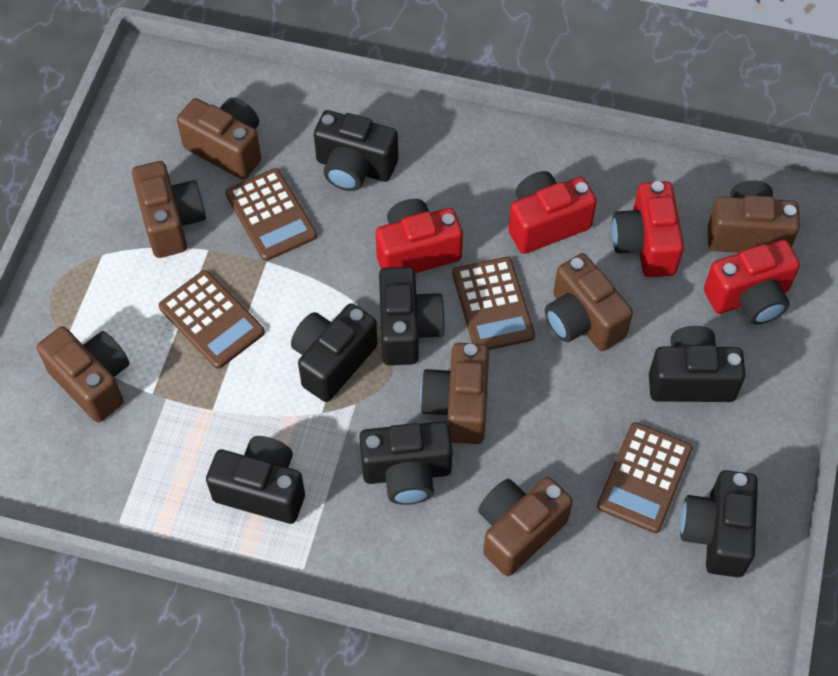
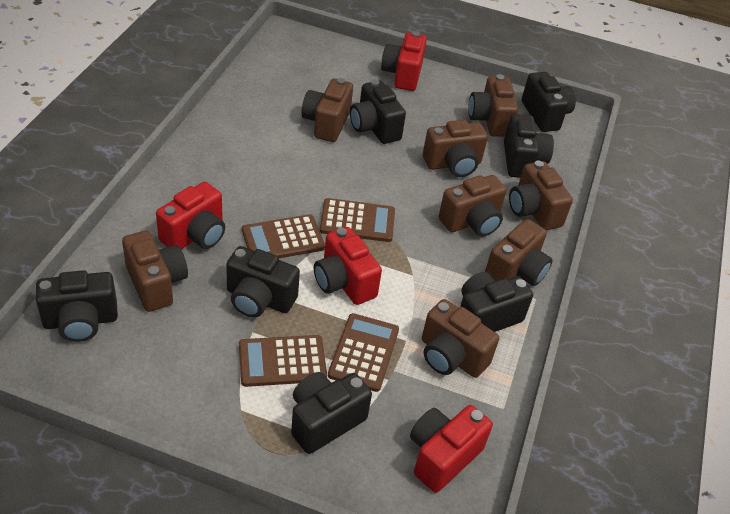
brown camera: [36,326,130,423] [132,161,206,258] [177,97,261,179] [420,343,489,444] [478,477,573,576] [545,253,633,351] [708,180,800,253] = 7 -> [122,230,188,312] [302,78,353,142] [422,299,499,378] [423,120,488,177] [439,175,507,237] [468,74,518,137] [485,219,553,286] [509,160,573,230] = 8

